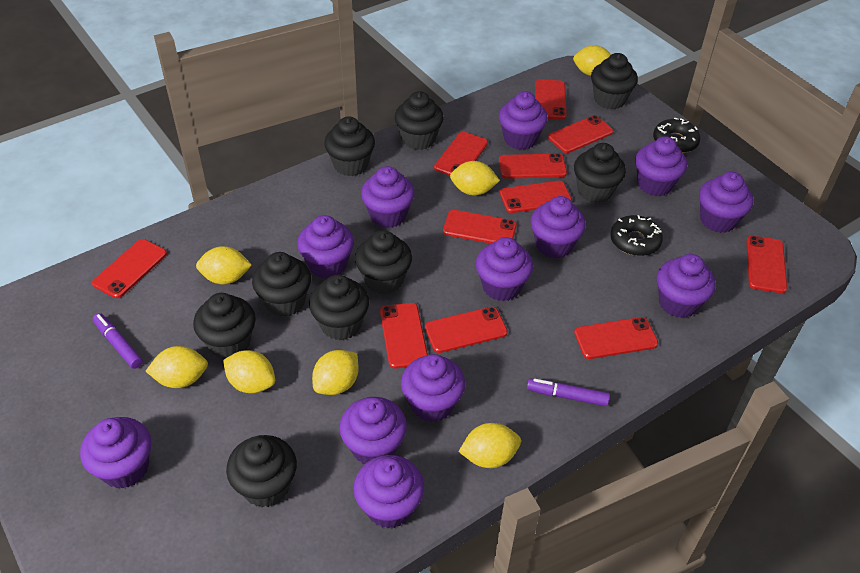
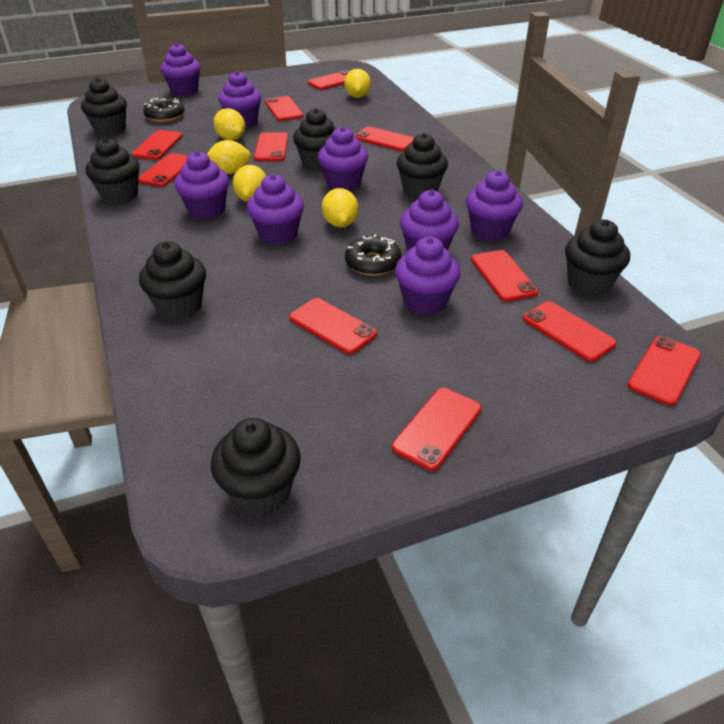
black cupcake: [193,293,256,359] [226,435,297,508] [252,252,311,317] [309,275,369,340] [324,116,375,176] [355,230,412,294] [395,91,444,150] [574,143,626,203] [591,53,638,110] = 9 -> [81,78,127,136] [85,137,140,204] [139,241,206,320] [211,418,301,516] [293,108,337,171] [397,133,448,199] [565,219,630,296] = 7
purple cupcake: [80,417,151,489] [297,215,354,279] [339,397,407,464] [353,455,424,529] [361,166,415,228] [401,354,465,422] [476,237,533,301] [499,91,548,150] [530,196,586,258] [635,136,687,196] [657,254,716,318] [699,172,753,233] = 12 -> [161,43,201,96] [174,151,229,219] [218,71,262,128] [247,174,304,245] [318,126,368,191] [395,237,460,315] [400,190,459,252] [466,170,523,241] = 8
purple marker: [93,313,143,369] [527,378,610,406] = 2 -> none = 0
yellow lemon: [146,346,208,388] [196,246,252,285] [223,350,275,394] [312,350,359,395] [450,161,500,195] [458,423,521,468] [573,45,611,76] = 7 -> [207,140,251,174] [214,108,245,140] [233,165,266,202] [322,188,358,227] [344,69,371,98] = 5

